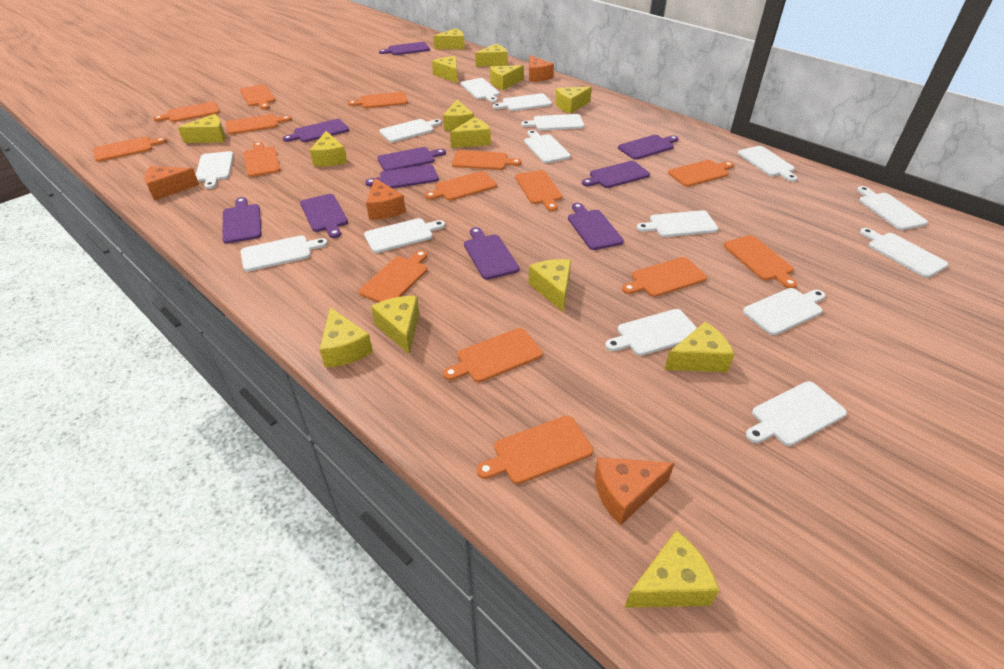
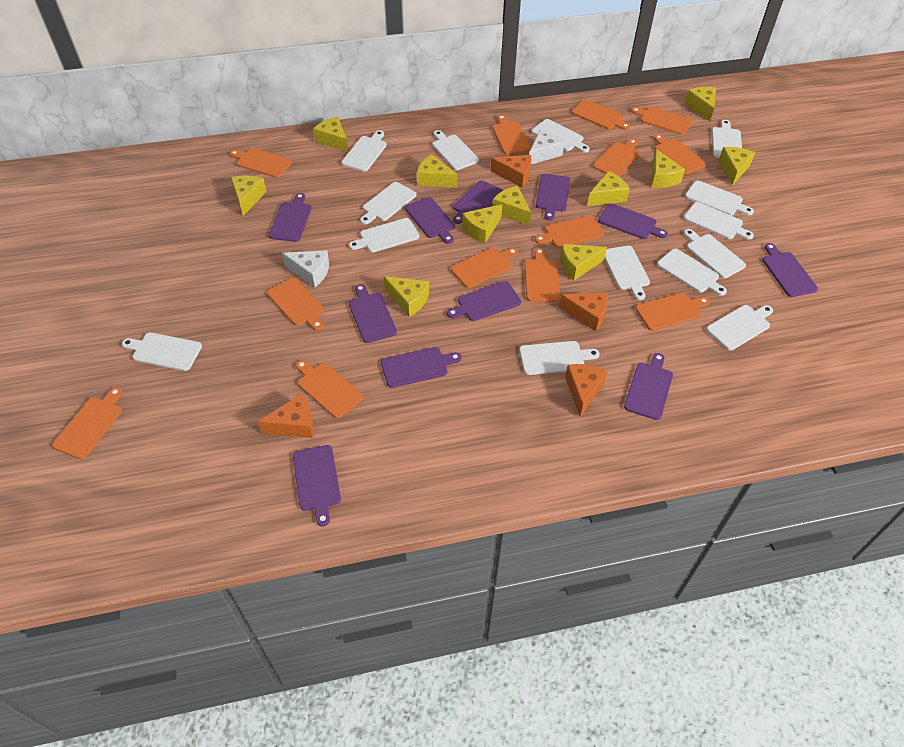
orange cutting board: [93,137,167,162] [153,102,220,122] [226,114,291,135] [240,84,275,109] [244,142,281,177] [348,92,408,108] [359,250,428,303] [425,171,497,201] [443,328,543,383] [452,150,522,170] [477,416,593,484] [515,170,562,211] [622,257,707,297] [668,160,734,187] [723,235,797,288] = 15 -> [52,387,123,459] [230,148,292,178] [267,278,324,331] [296,360,363,418] [451,248,518,288] [492,115,531,155] [524,248,561,302] [535,215,604,248] [572,100,630,130] [593,139,640,177] [631,106,693,135] [636,293,710,331] [654,134,706,175] = 13
purple cutting board: [222,197,262,244] [283,119,349,142] [300,194,348,238] [365,164,439,189] [377,147,446,171] [379,42,430,55] [464,227,520,280] [568,203,624,250] [582,161,650,188] [618,135,679,160] = 10 -> [269,193,312,242] [293,445,341,526] [349,284,397,343] [381,347,461,388] [405,197,455,244] [447,281,521,321] [453,180,503,224] [536,174,570,220] [598,203,668,239] [624,353,673,420] [762,243,818,297] = 11
white cheese: none = 0 -> [282,250,329,287] [529,129,564,164] = 2
white cutting board: [196,151,234,189] [240,235,328,272] [364,218,445,253] [379,119,442,142] [461,78,500,103] [493,93,552,111] [521,114,585,131] [524,130,571,163] [605,309,697,356] [637,210,718,237] [738,146,797,182] [743,288,826,335] [746,381,847,446] [857,186,928,230] [860,228,948,278] = 15 -> [122,332,202,371] [341,130,387,172] [349,218,419,253] [360,182,417,225] [432,130,479,170] [519,341,600,375] [531,119,590,153] [604,246,650,300] [657,249,727,296] [684,202,754,240] [684,229,746,278] [685,180,754,215] [706,305,773,350] [712,120,742,158] = 14
yellow cheese: [178,114,226,143] [310,131,347,166] [319,307,373,367] [371,296,419,354] [432,56,457,83] [433,28,465,49] [443,100,474,131] [450,117,491,148] [475,44,508,67] [490,65,524,90] [528,259,571,312] [555,87,592,114] [624,530,720,608] [664,322,734,372] = 14 -> [231,176,266,216] [313,117,348,152] [383,276,429,317] [417,154,458,187] [462,204,503,244] [493,186,531,226] [560,244,607,281] [587,171,630,206] [652,149,685,188] [685,87,716,121] [719,147,755,185] = 11

